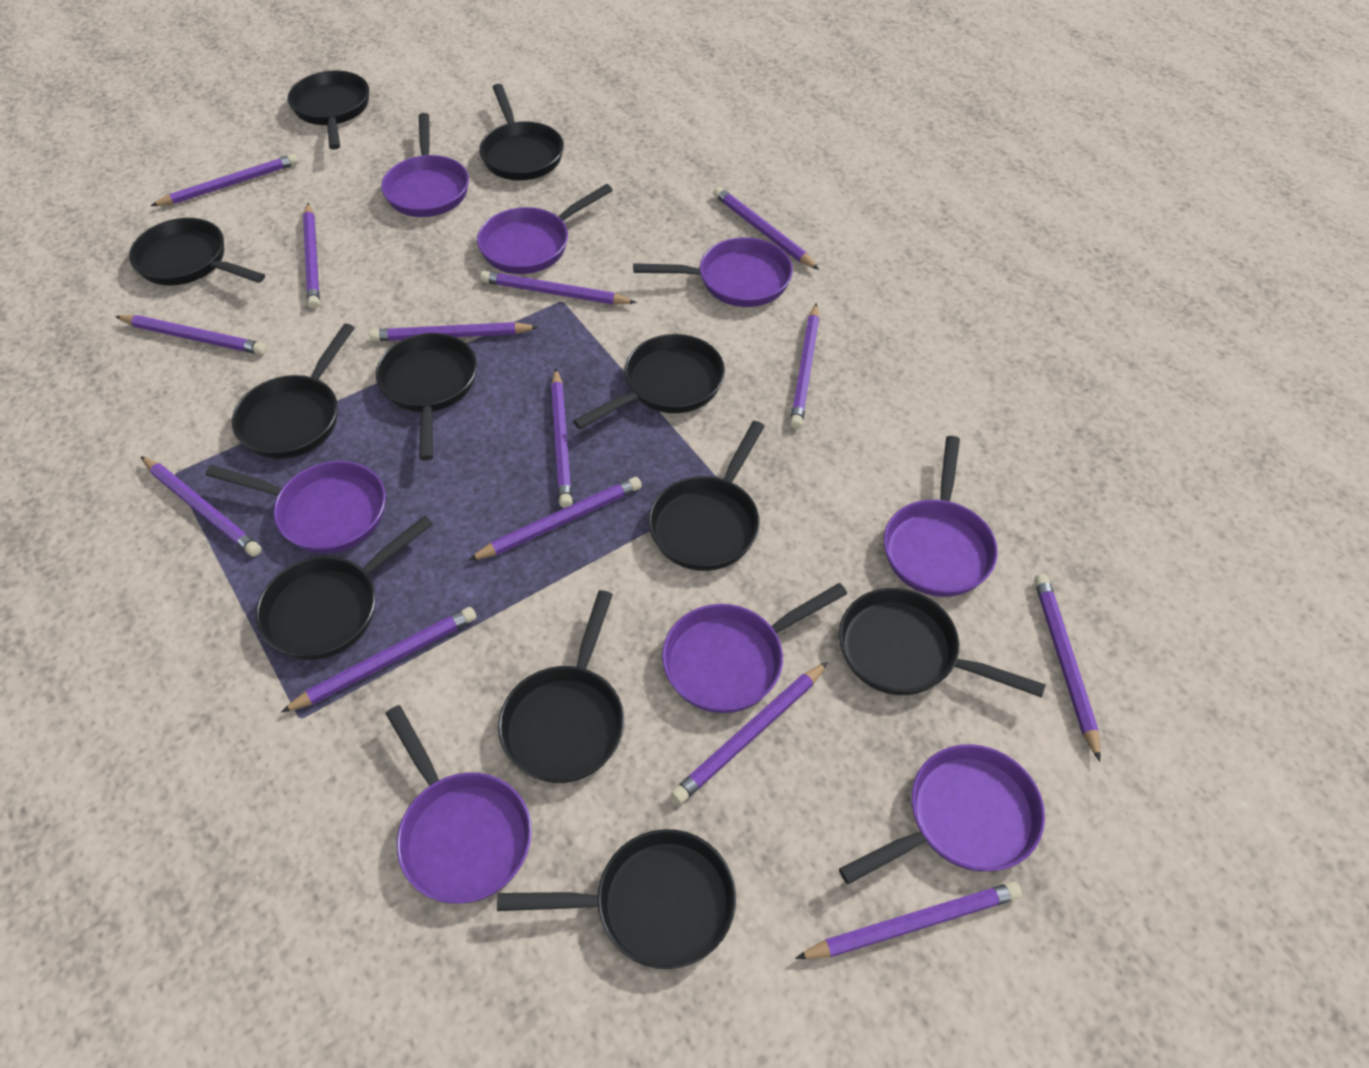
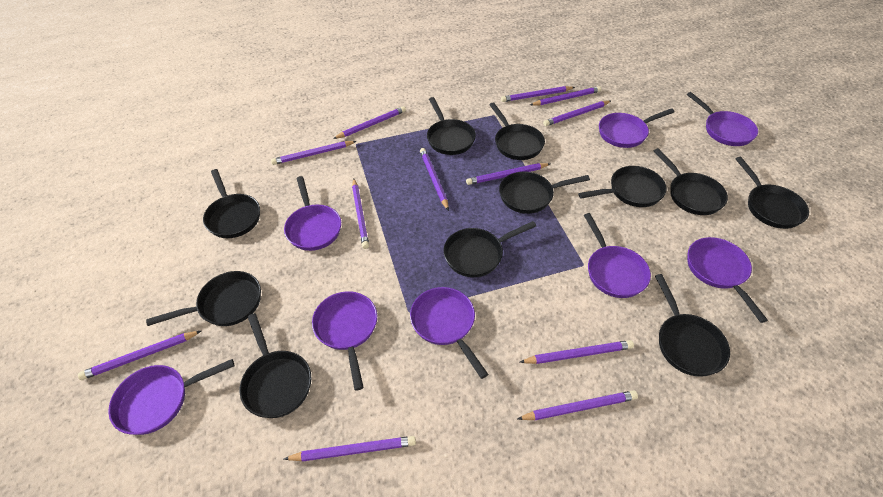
purple pencil: [115,315,267,355] [141,456,261,557] [150,154,299,206] [281,607,476,713] [303,203,320,309] [369,322,538,341] [468,477,642,561] [480,271,637,305] [551,368,573,508] [671,662,828,804] [713,187,819,270] [790,303,820,429] [795,882,1022,959] [1034,574,1101,762] = 14 -> [78,331,201,380] [271,141,357,165] [284,436,416,462] [333,106,406,139] [352,179,369,249] [420,148,449,211] [466,163,550,185] [501,86,575,102] [517,390,638,420] [520,340,634,364] [530,86,601,105] [543,101,611,126] = 12

